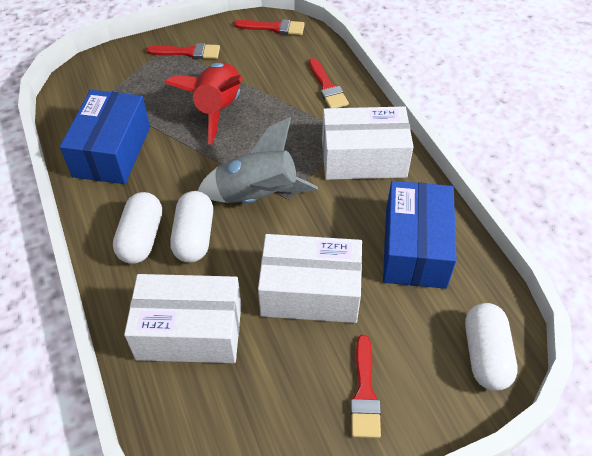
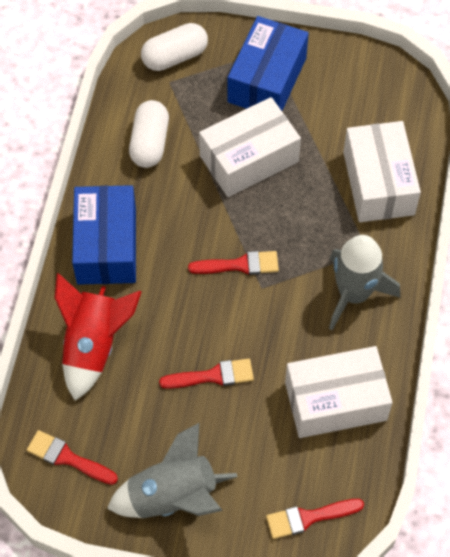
grey rocket: [198,117,318,203] = 1 -> [107,423,238,518] [329,235,400,330] = 2
white capsule: [113,192,162,264] [170,191,213,263] [465,303,518,391] = 3 -> [129,100,169,168] [141,23,208,71] = 2

